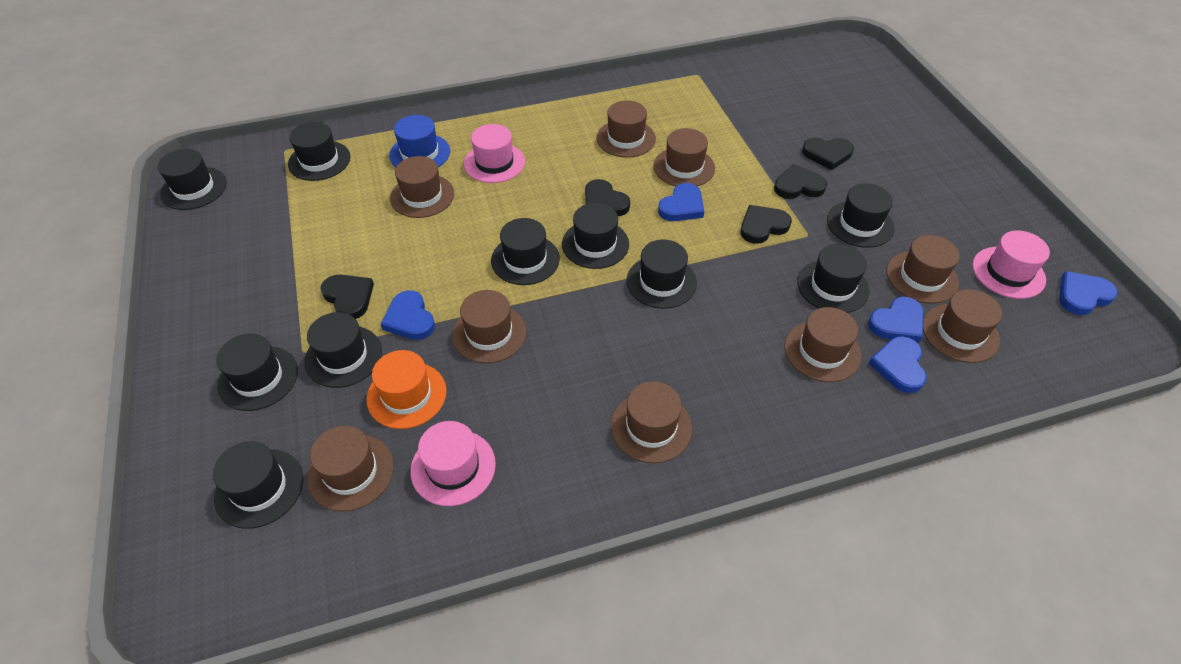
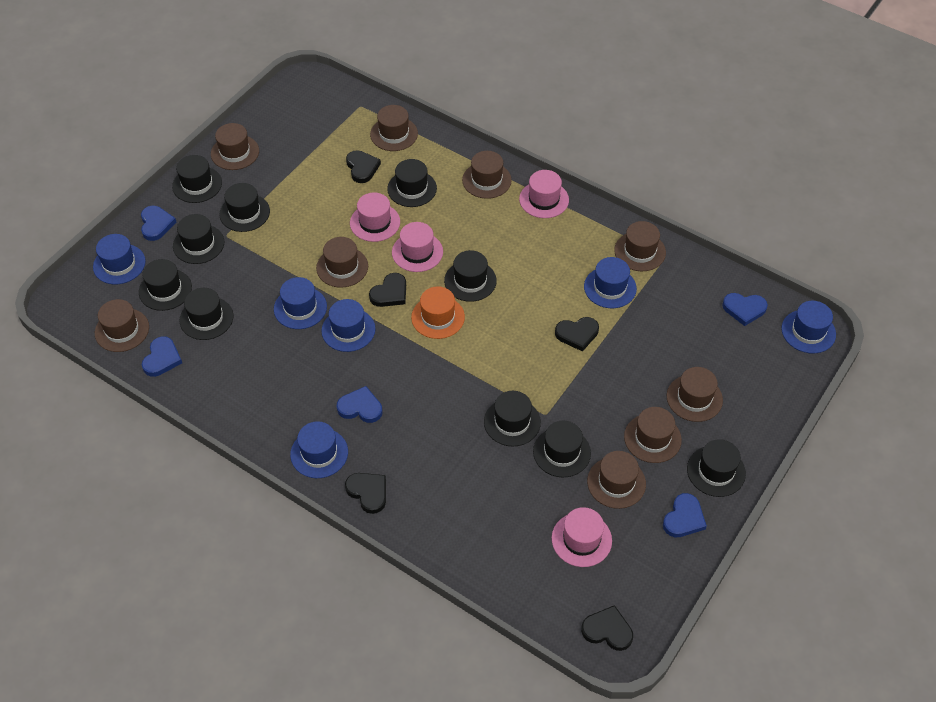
blue hat: [389,115,450,167] = 1 -> [93,234,146,285] [274,277,327,329] [290,421,348,478] [321,299,376,352] [584,257,637,308] [781,301,836,353] = 6
pink hat: [410,421,496,506] [464,124,525,183] [972,230,1050,299] = 3 -> [350,192,400,242] [392,222,443,272] [519,170,569,218] [552,507,612,567] = 4

